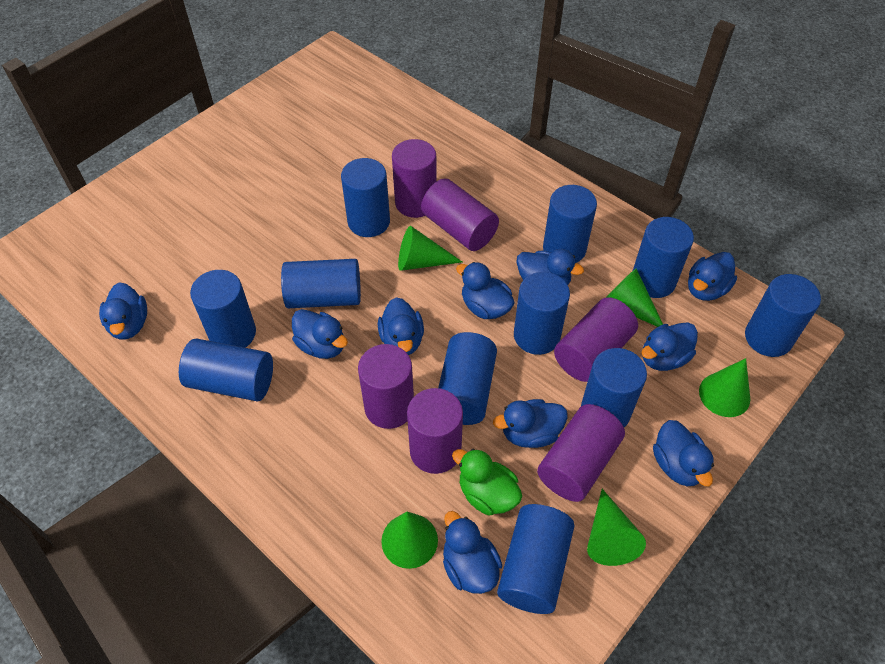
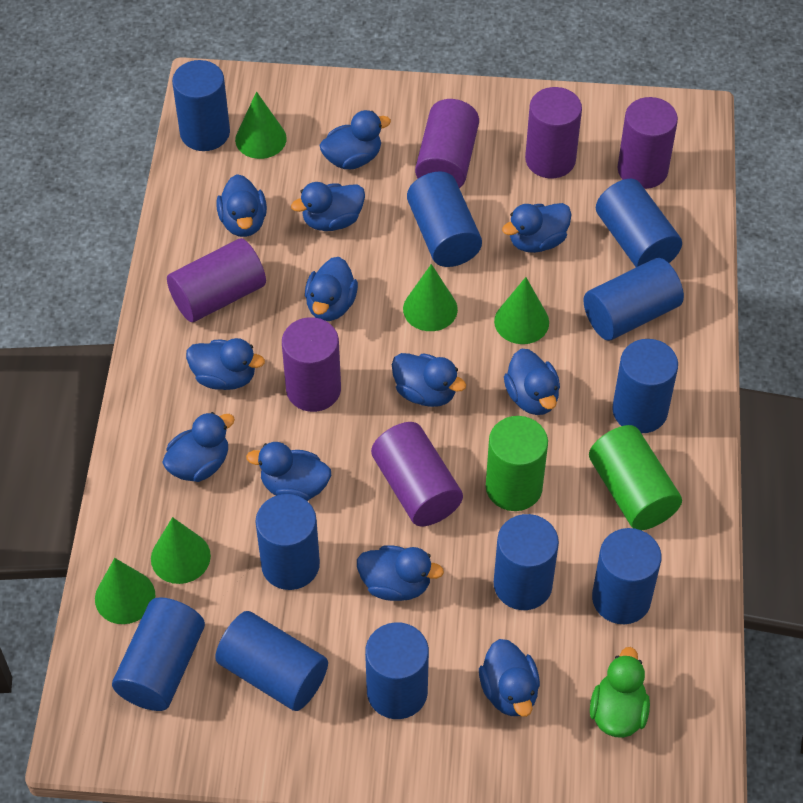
blue duck: [99,282,147,340] [292,309,348,359] [378,297,424,355] [443,511,502,594] [456,262,515,319] [493,399,568,448] [517,249,584,285] [641,322,698,371] [653,420,714,486] [688,252,737,301] = 10 -> [162,412,235,482] [186,338,265,390] [216,174,267,237] [246,442,331,501] [291,182,365,231] [305,257,358,321] [319,110,391,169] [357,545,444,601] [392,353,466,407] [479,639,540,717] [502,203,572,253] [504,349,560,415] = 12
green cylinder: none = 0 -> [486,416,548,511] [589,425,682,530] = 2

